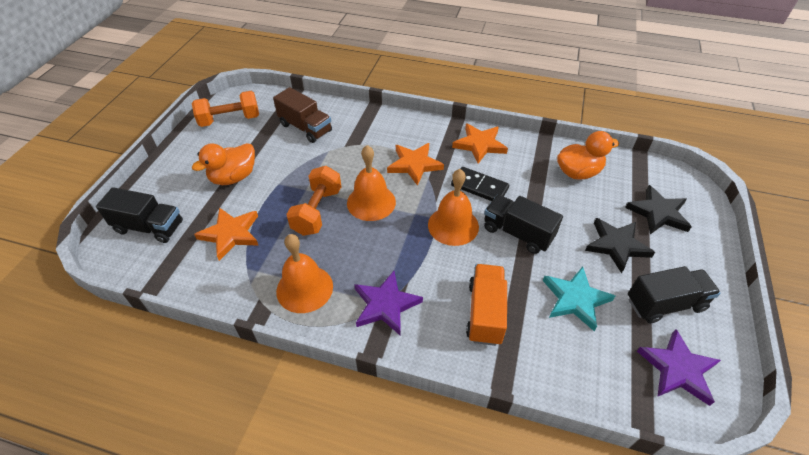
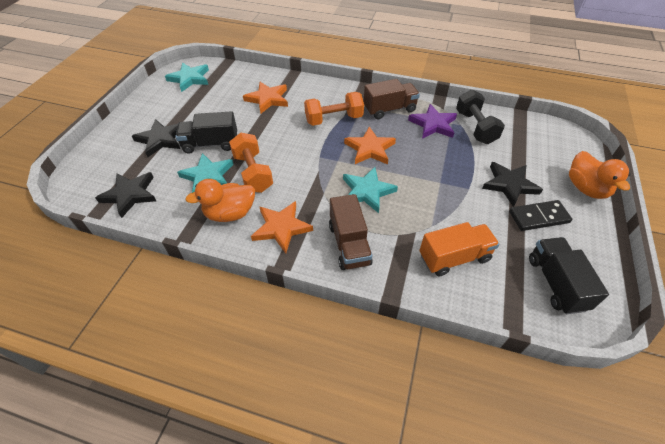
black dumbbell: none = 0 -> [456,89,505,144] = 1
black star: [585,218,655,273] [625,185,692,234] = 2 -> [95,172,156,218] [132,119,180,157] [482,162,543,207] = 3
black truck: [96,187,183,243] [484,195,563,254] [628,266,721,324] = 3 -> [175,111,237,154] [529,237,609,314] = 2
brown truck: [273,87,332,143] = 1 -> [329,194,373,270] [364,79,420,119] = 2
orange bell: [276,234,333,313] [347,145,396,221] [428,169,479,246] = 3 -> none = 0
purple star: [354,271,423,336] [637,329,721,406] = 2 -> [408,104,457,139] = 1
turquoise star: [543,267,615,331] = 1 -> [165,63,209,92] [177,153,234,193] [343,167,398,213] = 3

